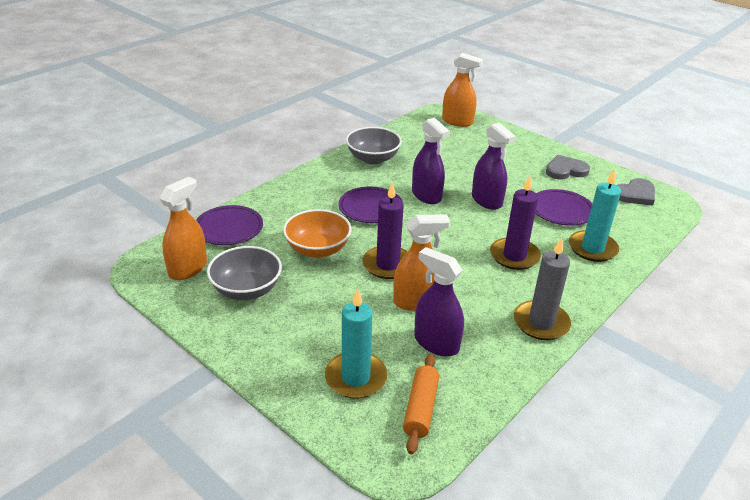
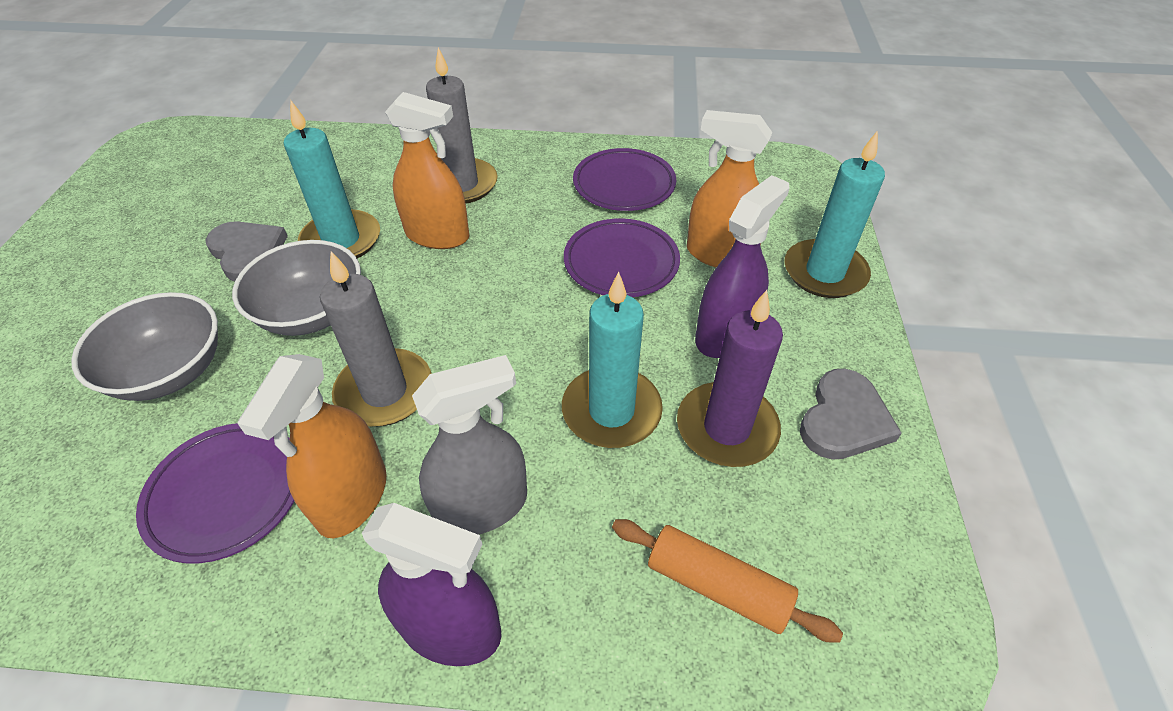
grey candle: [514,237,571,340] = 1 -> [320,251,431,427] [426,48,498,204] = 2
grey spray bottle: none = 0 -> [412,355,527,535] = 1
orange bowl: [283,209,351,258] = 1 -> none = 0
purple candle: [362,182,408,279] [490,176,541,270] = 2 -> [677,290,783,467] = 1
purple spray bottle: [412,117,450,204] [414,247,464,356] [472,123,516,210] = 3 -> [362,503,502,666] [695,175,790,358] = 2
turquoise candle: [325,288,387,399] [569,168,621,262] = 2 -> [284,100,380,258] [562,272,663,448] [784,130,885,298] = 3

